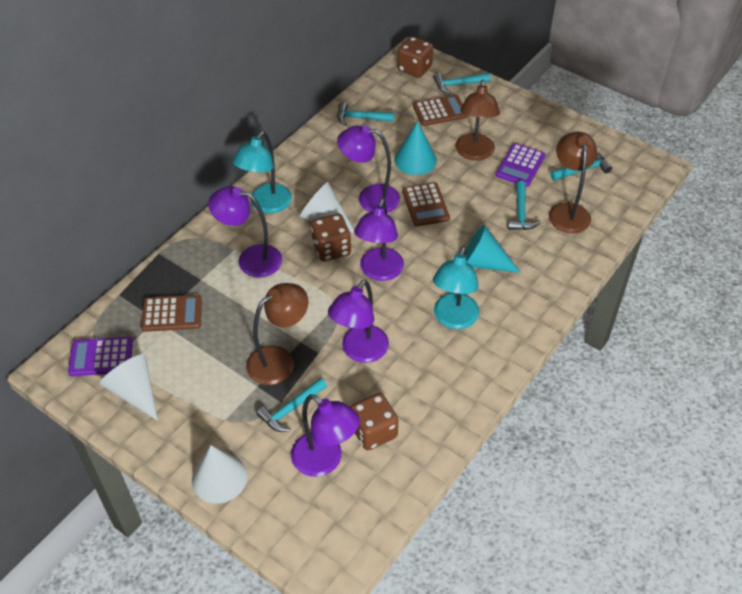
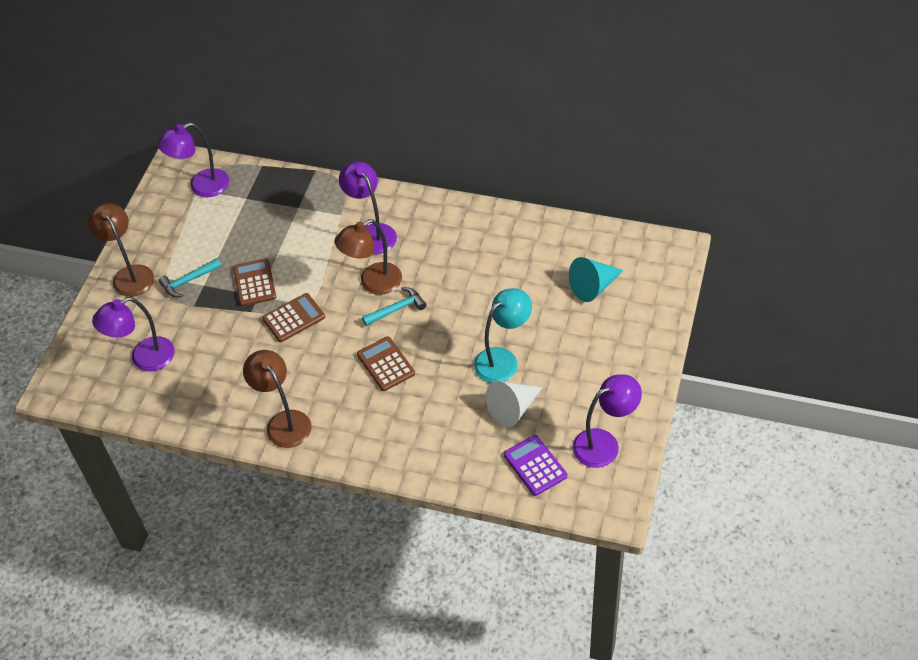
brown dice: [311,214,351,261] [350,393,398,450] [397,36,433,78] = 3 -> none = 0
purple calculator: [68,337,133,376] [496,143,545,187] = 2 -> [504,435,567,496] = 1
purple lamp: [208,186,282,278] [291,394,360,477] [328,280,389,363] [337,125,400,213] [354,198,404,281] = 5 -> [92,297,175,371] [157,122,229,197] [339,162,397,254] [572,374,642,468] = 4
turquoise cone: [394,121,437,175] [466,225,521,273] = 2 -> [569,257,623,302] = 1
turquoise hammer: [256,378,327,432] [337,102,395,126] [433,73,491,94] [508,181,541,230] [550,153,612,181] = 5 -> [159,258,222,297] [362,287,427,326] = 2
turquoise lamp: [232,131,292,213] [433,246,480,329] = 2 -> [474,288,532,383] = 1
white cone: [100,354,158,421] [192,445,247,504] [300,182,354,233] = 3 -> [486,381,543,427] = 1

